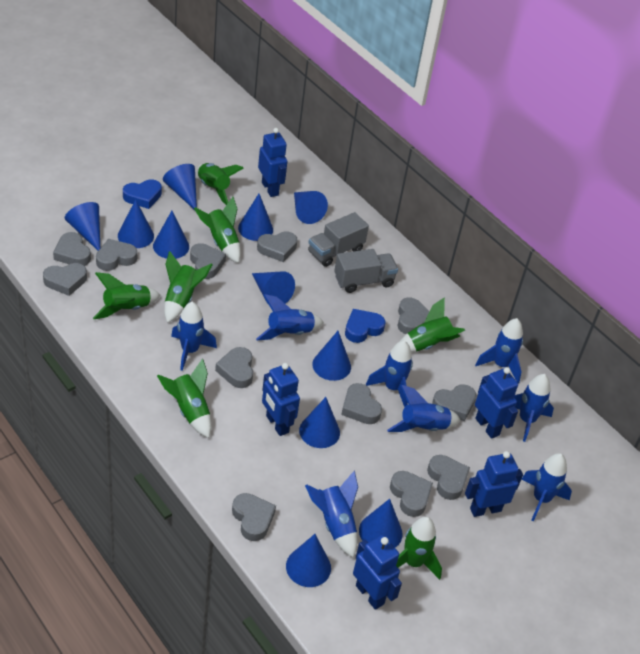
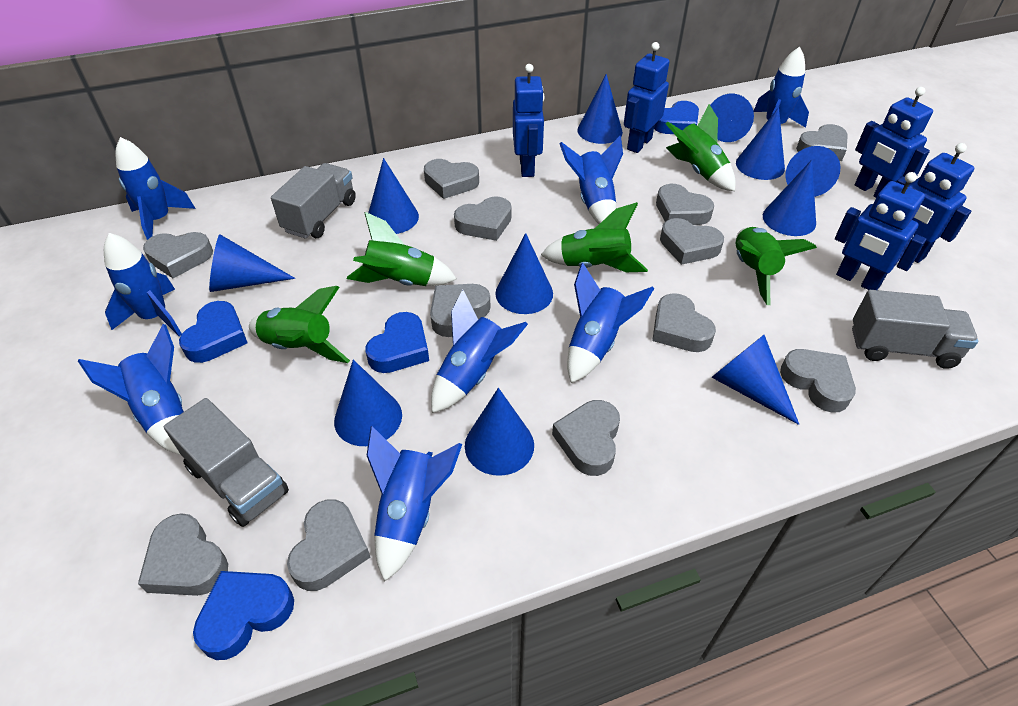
blue heart: [123,179,162,209] [345,309,385,343] = 2 -> [179,301,247,363] [193,571,294,660] [366,312,429,373] [654,101,699,134] = 4
green rocket: [93,272,161,319] [157,359,211,438] [164,251,213,323] [194,197,241,263] [197,163,243,205] [396,517,442,580] [399,297,465,352] = 7 -> [249,286,350,363] [347,212,456,286] [541,202,648,272] [666,104,735,191] [736,227,817,305] = 5
grey truck: [308,212,369,267] [334,249,398,293] = 2 -> [164,398,289,527] [271,163,356,239] [852,290,978,369] = 3

